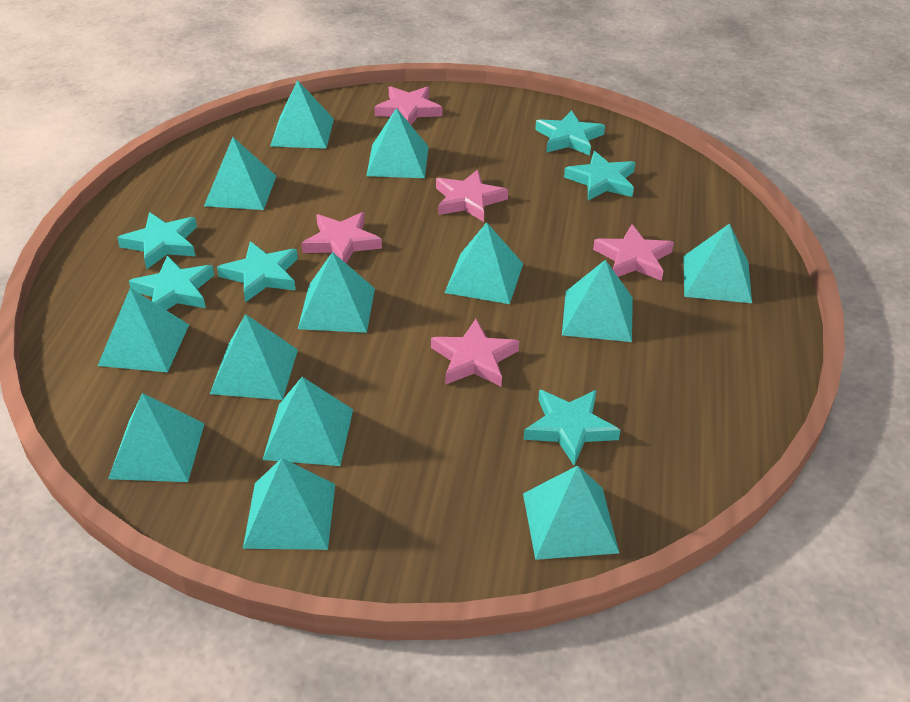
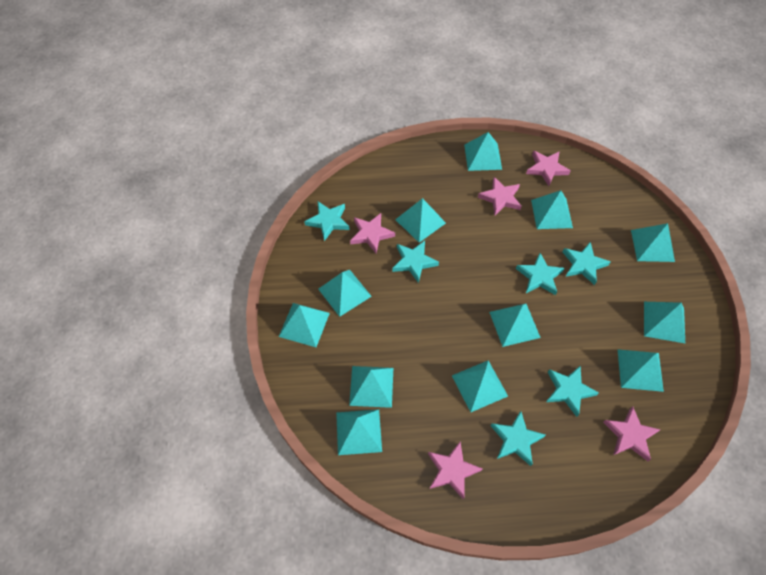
turquoise pyramid: [98,288,189,372] [108,393,205,482] [204,137,276,210] [210,314,298,400] [243,458,335,550] [263,377,353,466] [270,80,334,149] [298,252,375,333] [366,108,429,178] [445,222,523,304] [523,465,619,560] [562,260,633,342] [683,223,752,303] = 13 -> [279,303,330,347] [318,270,372,317] [336,409,382,455] [349,366,393,408] [395,198,446,243] [452,361,508,412] [464,132,502,171] [489,304,541,347] [531,190,573,229] [617,349,664,392] [631,223,675,262] [644,302,685,343] = 12

